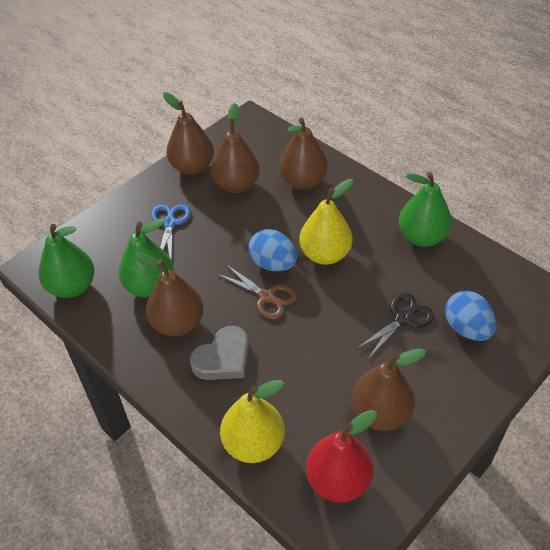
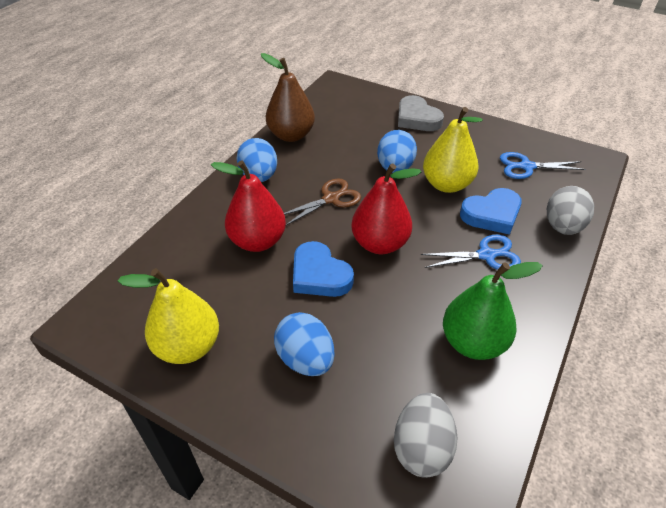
black scissors: [356,293,434,359] = 1 -> none = 0
blue egg: [249,229,297,271] [445,290,496,341] = 2 -> [236,138,277,182] [274,312,335,376] [377,130,417,173] = 3
blue heart: none = 0 -> [293,241,354,297] [460,188,522,235] = 2
blue scissors: [151,204,191,259] = 1 -> [421,235,521,270] [500,152,586,179] = 2
brown pear: [135,252,204,336] [163,92,214,175] [211,103,260,193] [279,118,328,190] [351,348,426,431] = 5 -> [261,53,315,142] = 1
green pear: [38,224,95,298] [119,218,174,297] [399,172,452,247] = 3 -> [443,262,543,360] = 1
grey egg: none = 0 -> [394,393,457,478] [547,186,594,235] = 2
red pear: [306,410,377,503] = 1 -> [211,160,286,252] [351,163,421,254] = 2

